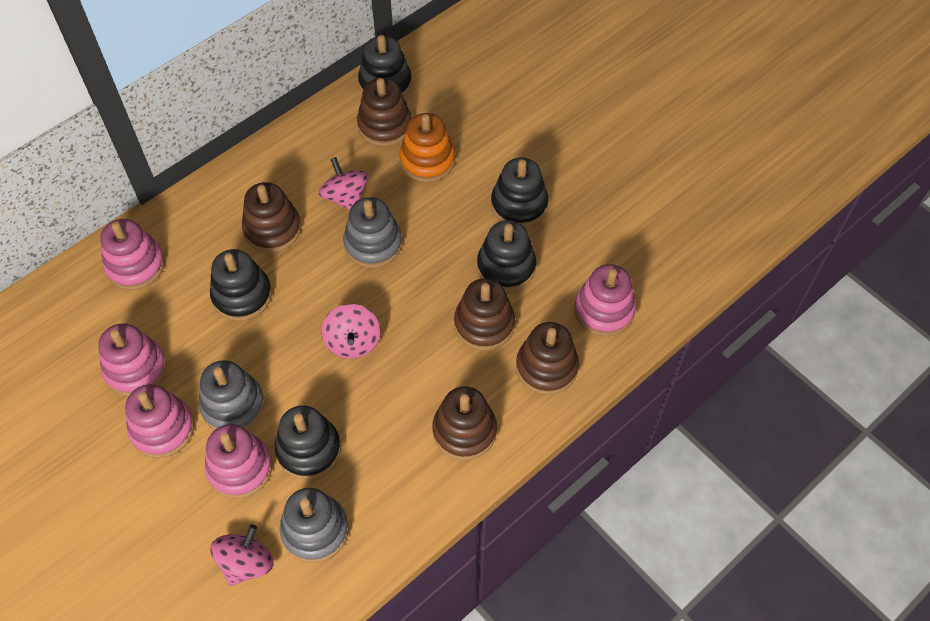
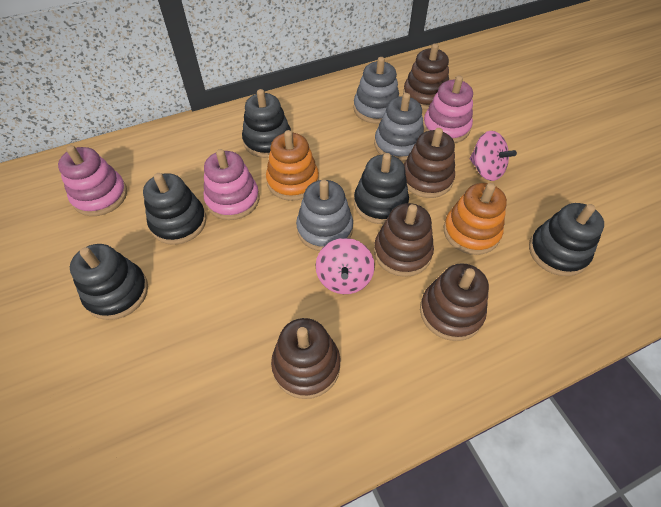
orange stacking toy: [400,113,455,182] = 1 -> [266,130,319,201] [444,183,507,255] = 2
pink spinning top: [210,525,274,586] [319,157,369,210] [322,304,380,359] = 3 -> [316,238,375,294] [470,131,517,181] = 2
pink stacking toy: [98,323,167,396] [100,219,165,290] [125,384,195,458] [205,424,273,499] [574,264,636,336] = 5 -> [58,145,127,216] [204,149,259,220] [423,75,473,143] = 3

